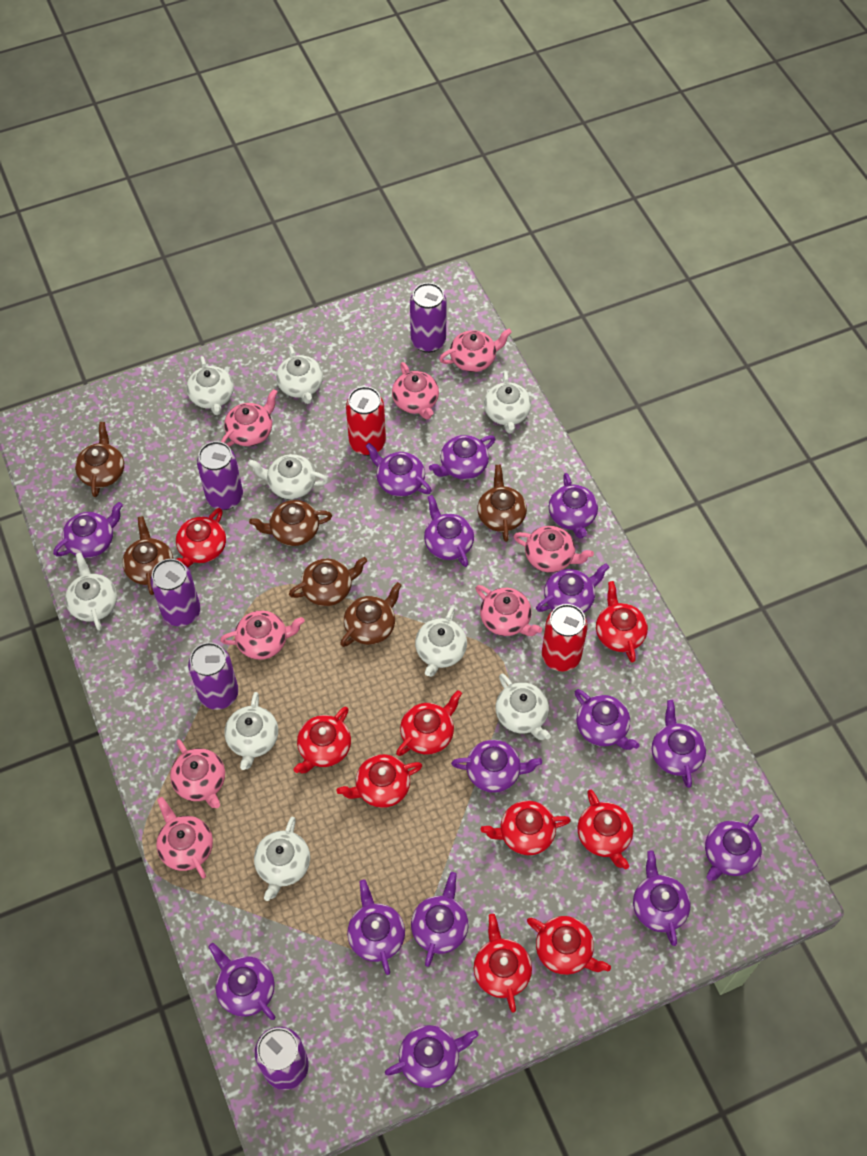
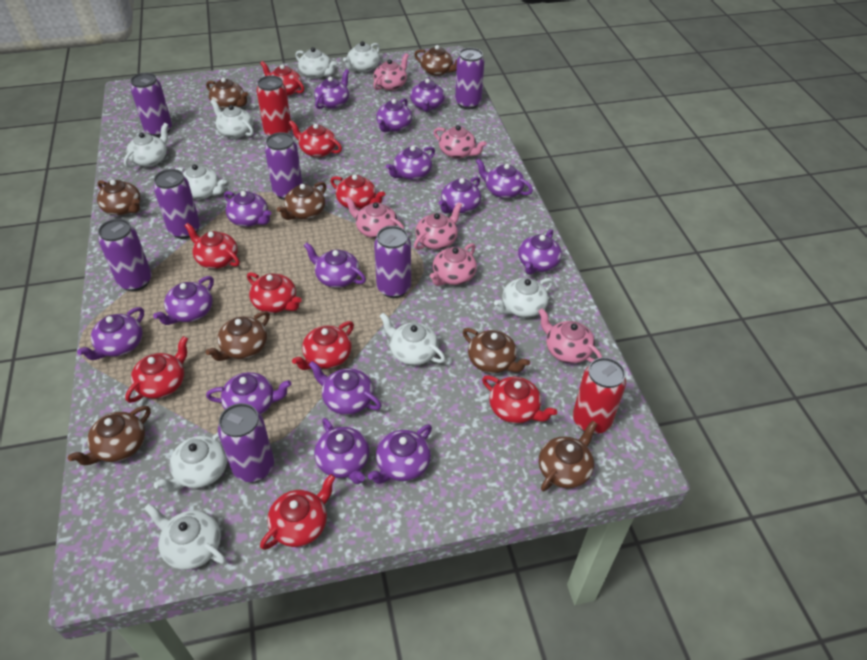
brown teapot: [75,422,124,497] [122,516,173,595] [249,500,332,546] [289,557,367,606] [340,582,402,647] [477,464,527,542] = 6 -> [68,406,151,465] [97,180,141,215] [206,78,248,110] [206,311,270,361] [277,182,326,220] [414,45,457,76] [463,328,530,373] [539,420,597,491] = 8
pink teapot: [156,797,213,878] [170,739,225,808] [220,610,305,660] [221,389,278,447] [392,362,439,419] [439,329,512,372] [475,585,542,636] [513,526,594,573] = 8 -> [345,197,405,238] [373,53,409,91] [414,202,462,250] [430,243,477,286] [434,125,487,159] [538,308,602,363] = 6
purple can: [150,559,201,627] [188,642,239,710] [197,441,243,510] [255,1027,309,1090] [410,283,447,353] = 5 -> [98,219,152,291] [130,73,172,137] [154,169,200,239] [218,403,274,482] [265,132,303,200] [374,226,411,298] [455,48,484,109] = 7

